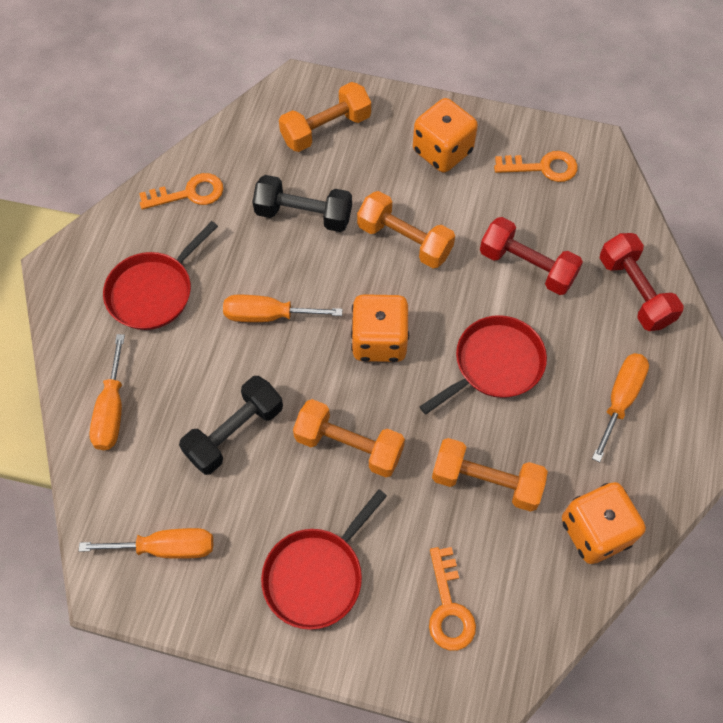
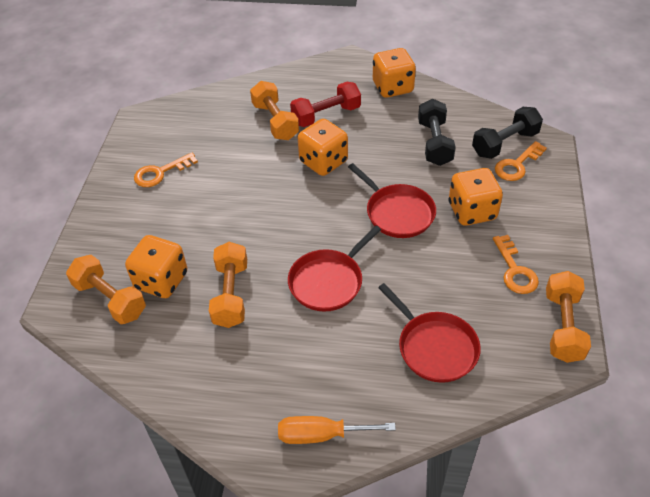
orange dice: [351,294,409,362] [413,98,478,173] [562,482,646,564] = 3 -> [125,235,187,298] [298,119,348,176] [373,48,416,98] [449,168,503,226] = 4
orange screwdriver: [79,528,213,559] [89,334,125,450] [223,295,343,322] [592,353,649,462] = 4 -> [278,416,396,444] = 1
red dumbbell: [480,217,583,295] [600,233,684,331] = 2 -> [290,82,361,127] = 1

